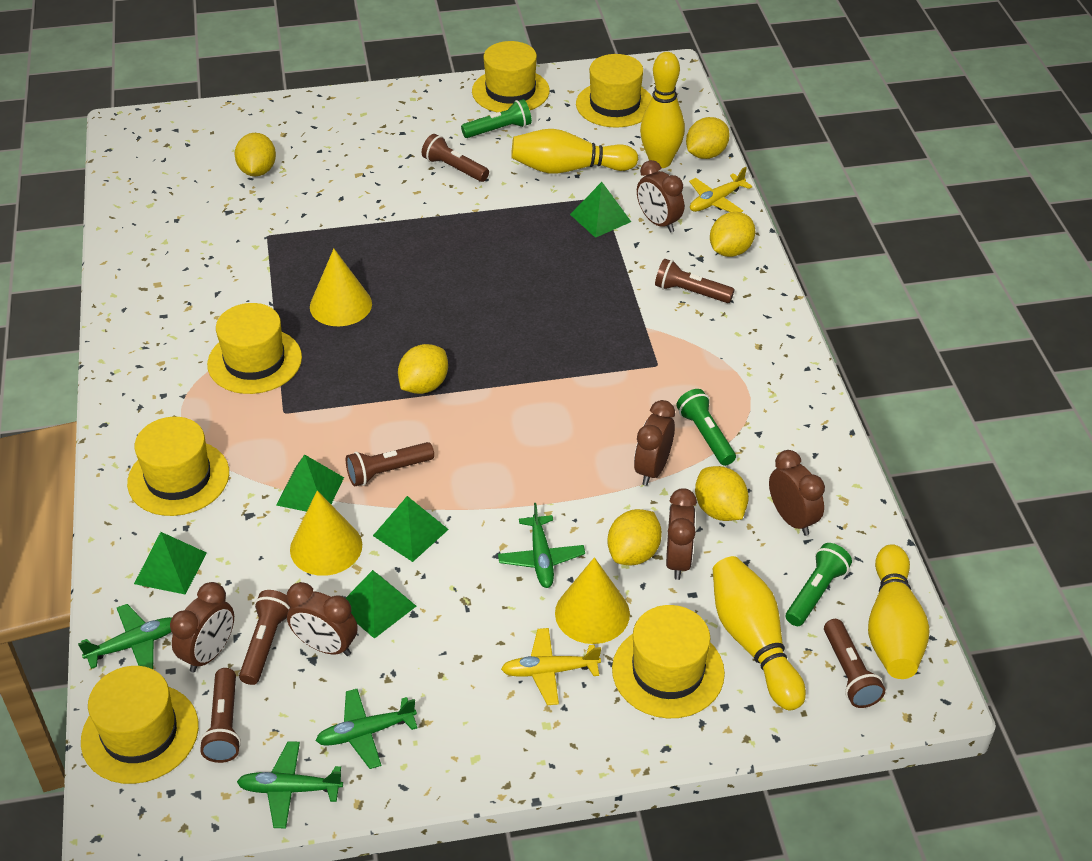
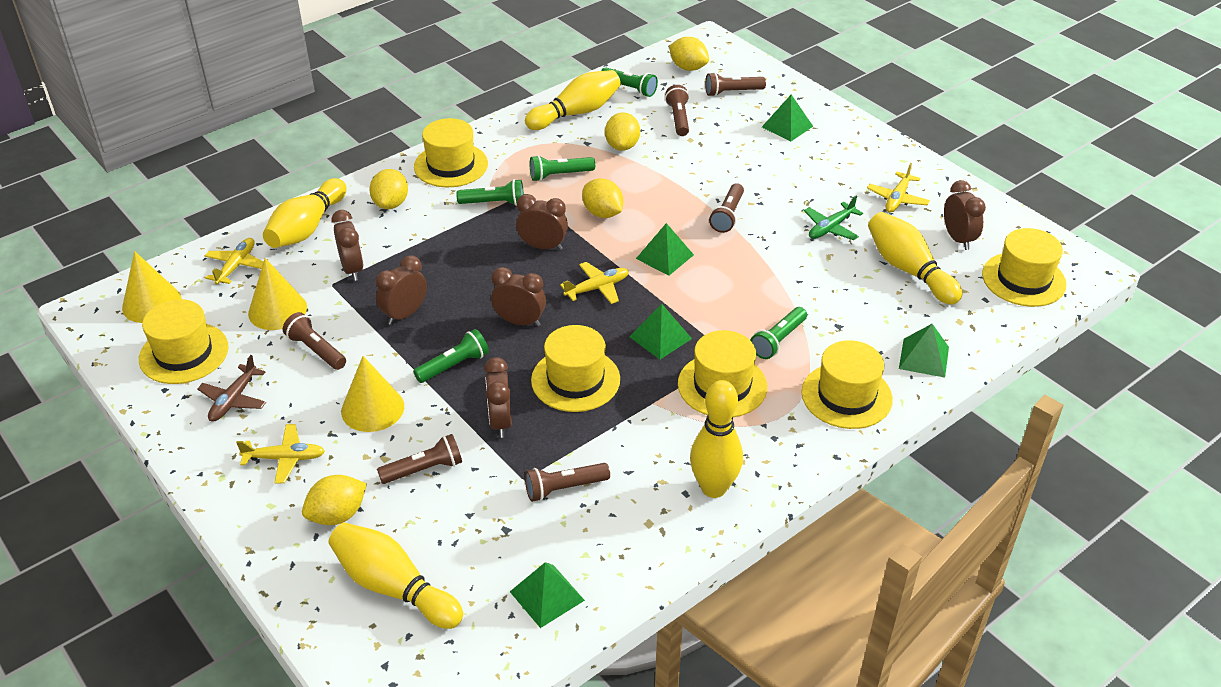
brown plane: none = 0 -> [197,355,266,422] = 1
green flashlight: [461,99,532,138] [677,389,736,466] [786,543,852,626] = 3 -> [413,329,489,383] [456,179,524,206] [530,155,595,181] [601,67,658,97] [750,307,807,359] = 5
green plane: [78,604,172,669] [237,741,343,828] [316,689,418,769] [498,503,585,588] = 4 -> [804,196,863,240] = 1
yellow bowling pin: [511,129,638,174] [640,52,685,168] [713,556,806,710] [868,544,929,679] = 4 -> [263,178,347,248] [328,523,463,629] [525,70,621,130] [690,380,743,498] [868,212,963,305] = 5
yellow lemon: [234,133,276,176] [398,344,448,394] [607,509,662,565] [686,117,730,159] [695,466,749,521] [710,212,755,257] = 6 -> [302,475,367,525] [369,169,408,209] [582,179,623,218] [605,112,640,151] [669,37,709,71] = 5
yellow plane: [501,628,601,705] [689,167,752,212] = 2 -> [205,238,264,284] [236,424,325,484] [560,262,629,304] [867,163,930,213] = 4

